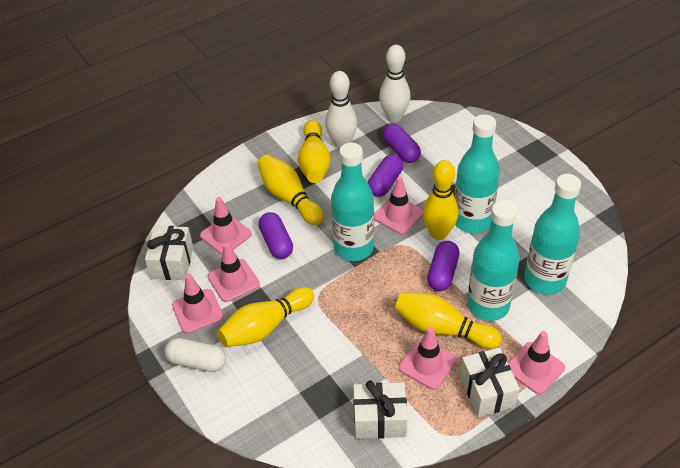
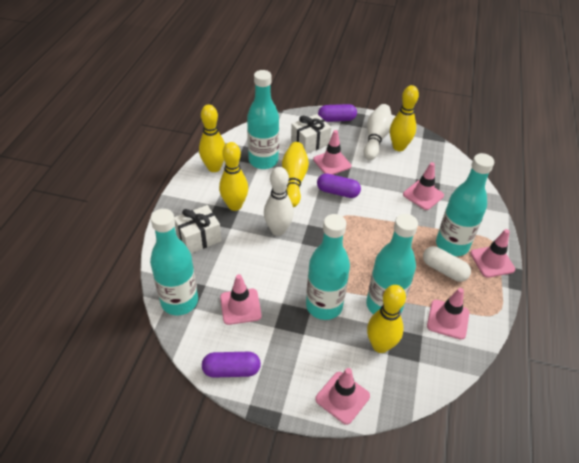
purple capsule: [258,212,293,259] [368,154,403,197] [383,124,421,163] [427,241,460,291] = 4 -> [202,352,261,378] [317,173,361,198] [318,104,357,122] = 3
turquoise bottle: [331,142,374,261] [454,114,500,233] [467,200,520,321] [524,174,581,294] = 4 -> [150,209,198,315] [247,70,279,169] [306,214,350,320] [366,214,418,315] [436,153,494,256] = 5
white gift: [145,226,193,280] [353,380,408,439] [460,348,520,417] = 3 -> [174,205,222,253] [291,114,332,154] = 2

